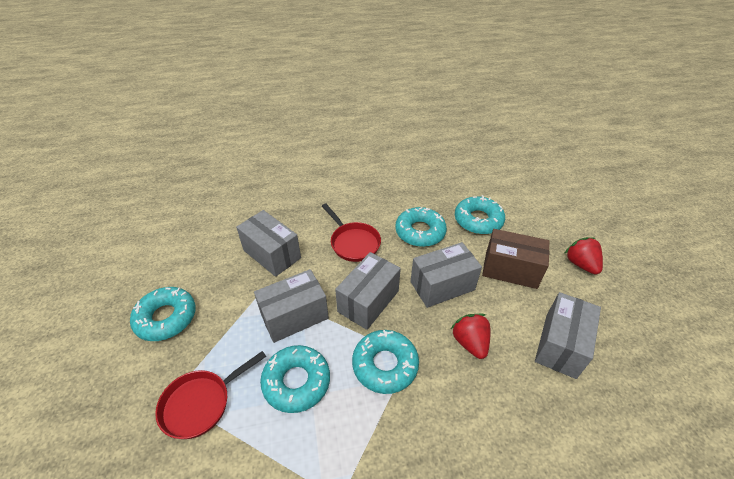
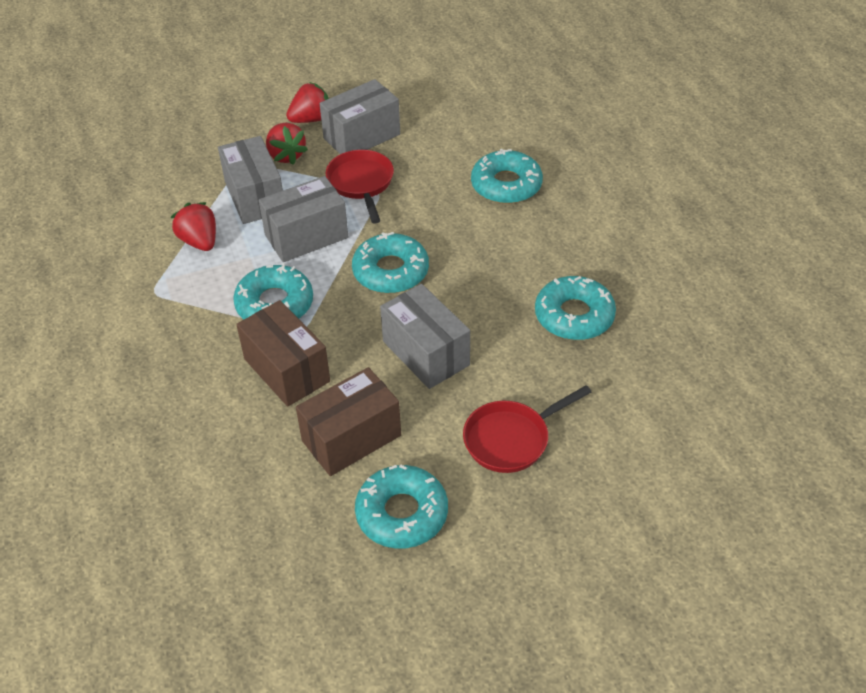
brown box: [482,229,550,289] = 1 -> [236,300,330,407] [296,367,401,476] = 2
grey box: [236,210,301,277] [254,269,329,343] [335,252,401,330] [410,242,482,308] [535,292,601,379] = 5 -> [218,136,283,224] [259,176,348,262] [320,79,400,154] [380,284,470,389] = 4
red strawberry: [451,314,491,359] [564,237,603,275] = 2 -> [171,202,216,251] [266,123,308,165] [286,82,329,123] = 3

